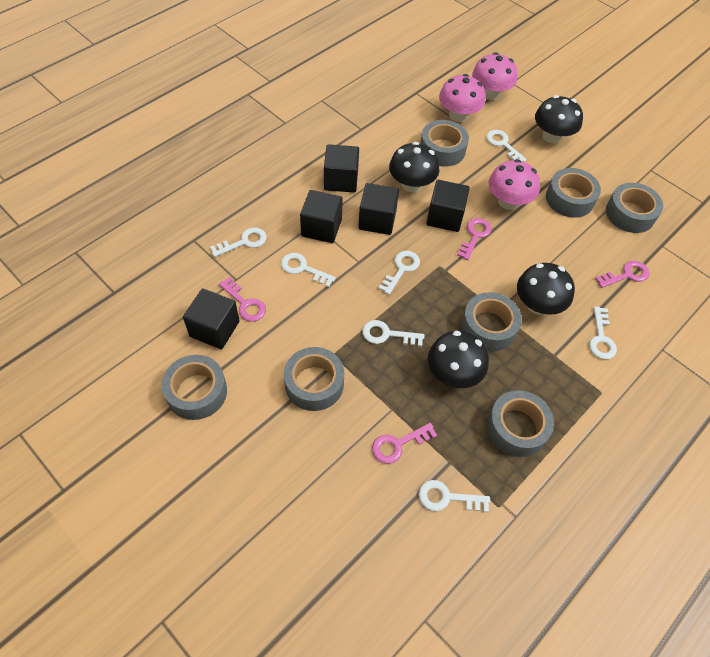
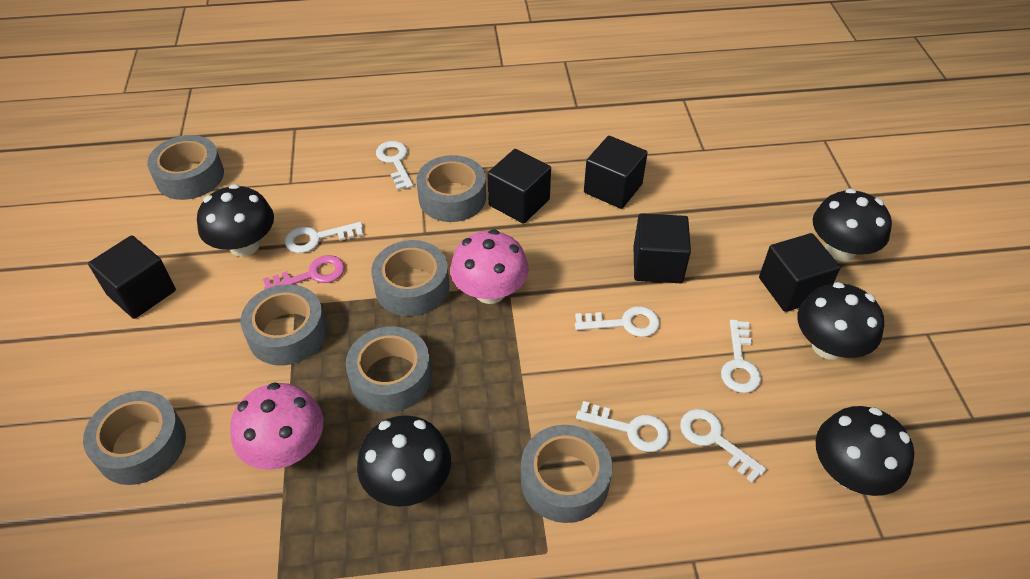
black mushroom: [389,142,439,192] [428,331,489,388] [517,263,575,315] [535,95,583,143] = 4 -> [197,184,274,257] [357,415,451,507] [797,282,884,360] [813,189,892,261] [816,406,914,496] = 5
pink key: [219,277,266,322] [372,423,437,464] [457,218,492,260] [595,261,649,288] = 4 -> [263,255,345,290] = 1
pink mushroom: [439,74,485,122] [472,52,517,100] [489,159,540,210] = 3 -> [230,382,323,470] [450,229,529,304] = 2
white key: [210,227,266,257] [281,253,336,287] [362,320,424,347] [378,251,420,295] [419,480,490,512] [486,130,527,162] [589,307,617,360] = 7 -> [285,222,364,253] [376,141,413,190] [575,306,660,337] [576,401,669,452] [680,409,766,483] [721,320,761,393] = 6

